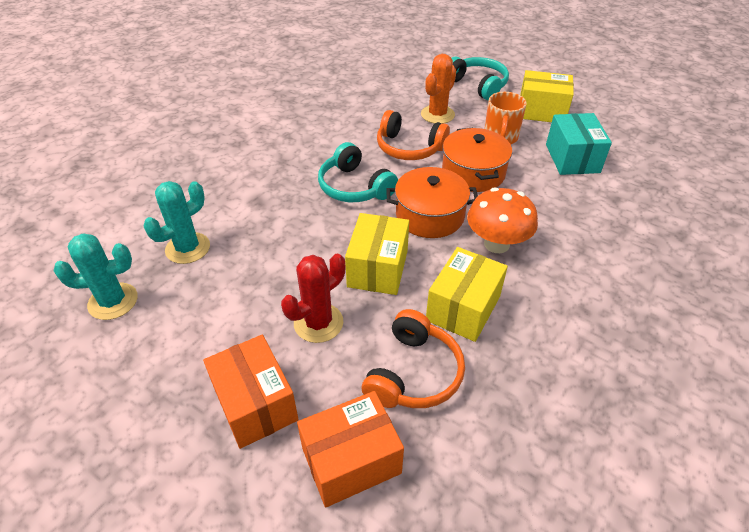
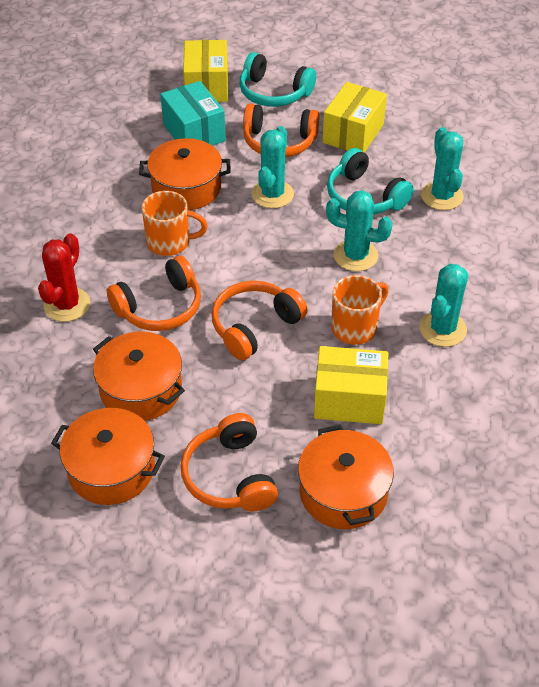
orange box: [203,335,299,449] [297,391,404,507] = 2 -> none = 0
orange cactus: [421,54,456,124] = 1 -> none = 0
orange headphones: [362,309,465,408] [377,110,450,160] = 2 -> [107,256,201,331] [180,413,278,511] [211,281,308,360] [243,104,320,157] = 4
orange mug: [484,92,527,144] = 1 -> [142,191,208,256] [331,275,389,345] = 2
orange mushroom: [467,187,538,253] = 1 -> none = 0
orange pot: [386,167,478,238] [442,127,512,192] = 2 -> [51,408,165,505] [93,332,185,421] [139,138,230,210] [298,425,394,529] = 4
turquoise cactus: [54,233,138,320] [144,181,210,264] = 2 -> [252,126,294,208] [326,190,393,271] [419,264,468,347] [421,127,464,210] = 4

